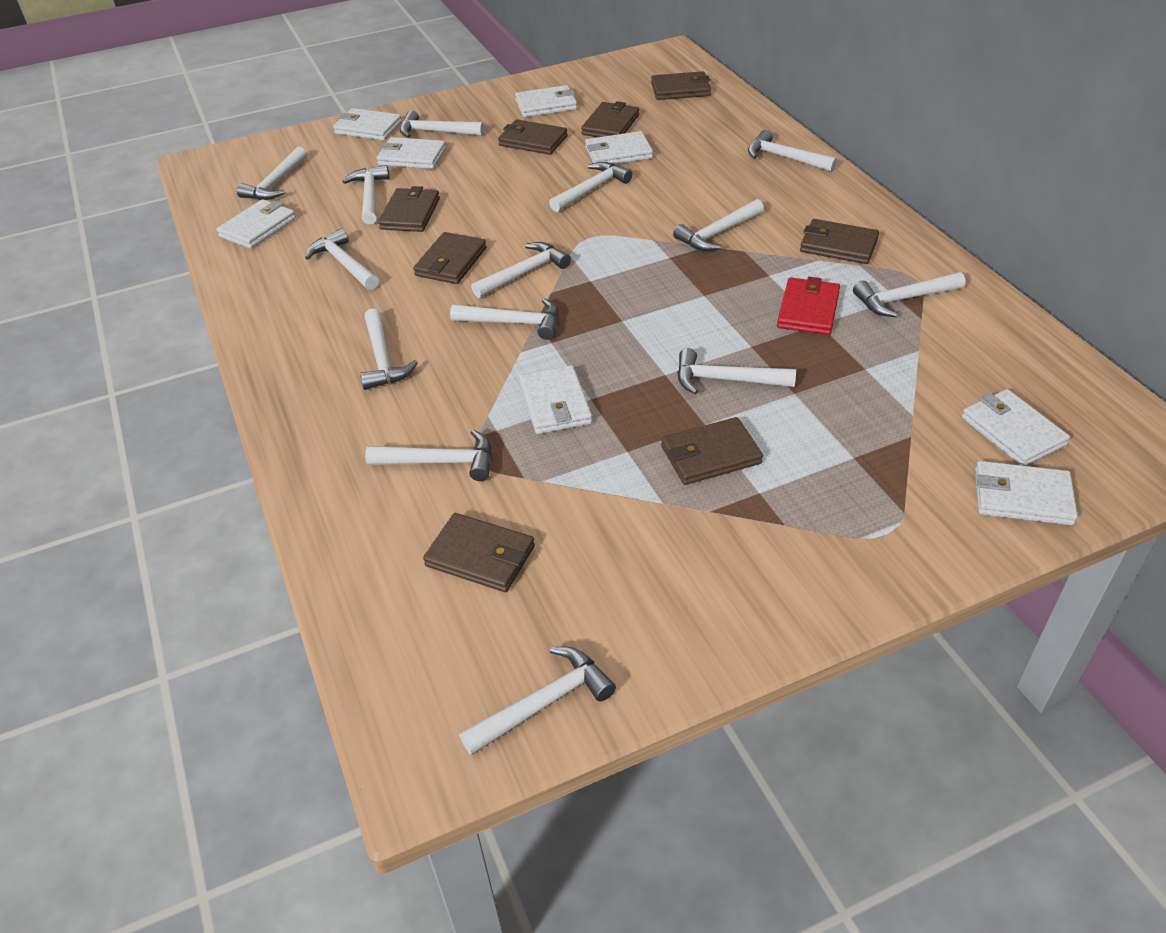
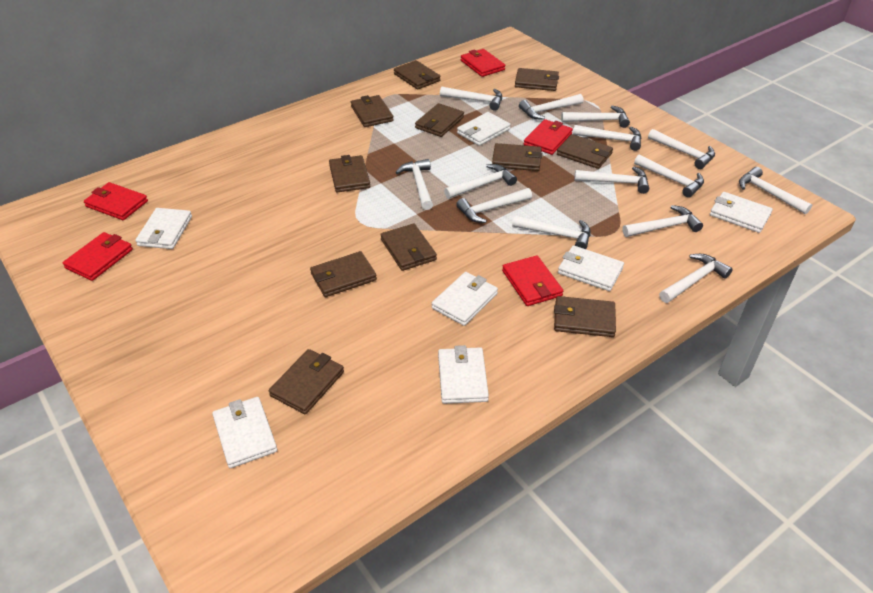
brown wallet: [378,186,440,232] [413,232,486,284] [423,513,535,592] [498,119,568,155] [581,101,639,137] [651,71,711,100] [661,417,763,485] [800,219,879,264] = 8 -> [269,349,344,414] [310,251,377,297] [329,155,370,193] [351,95,394,127] [380,224,437,271] [394,60,440,89] [415,103,464,137] [492,143,542,171] [515,68,559,91] [554,296,616,337] [557,134,613,169] = 11
red wallet: [777,277,840,335] = 1 -> [63,232,133,281] [84,182,148,220] [461,49,505,77] [502,255,563,306] [524,119,573,155] = 5
white wallet: [217,199,296,249] [333,108,402,140] [377,137,446,169] [515,85,577,117] [519,365,592,434] [585,131,653,164] [962,389,1070,466] [975,461,1078,525] = 8 -> [135,208,192,249] [212,397,277,468] [432,272,498,326] [438,345,489,404] [457,112,510,146] [558,245,624,291] [710,192,773,233] = 7

